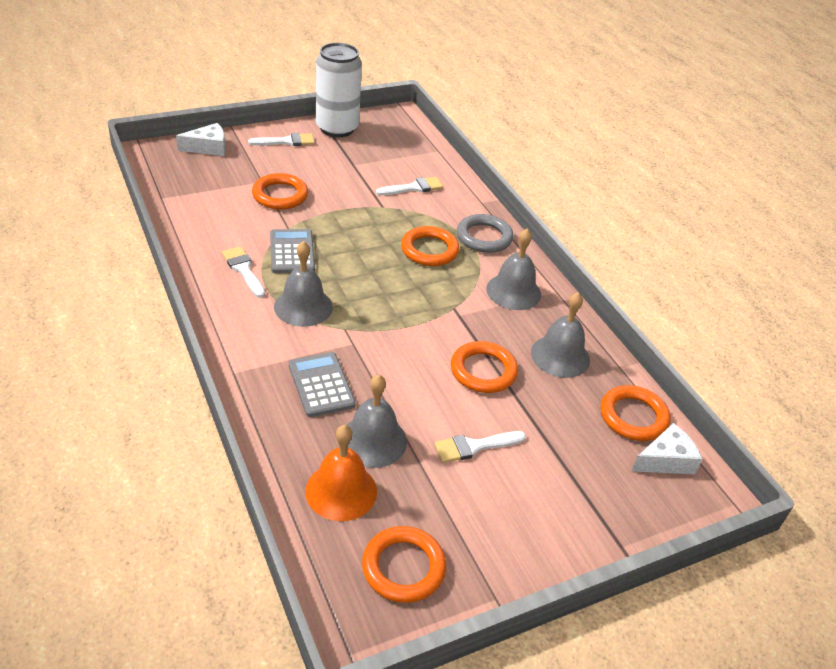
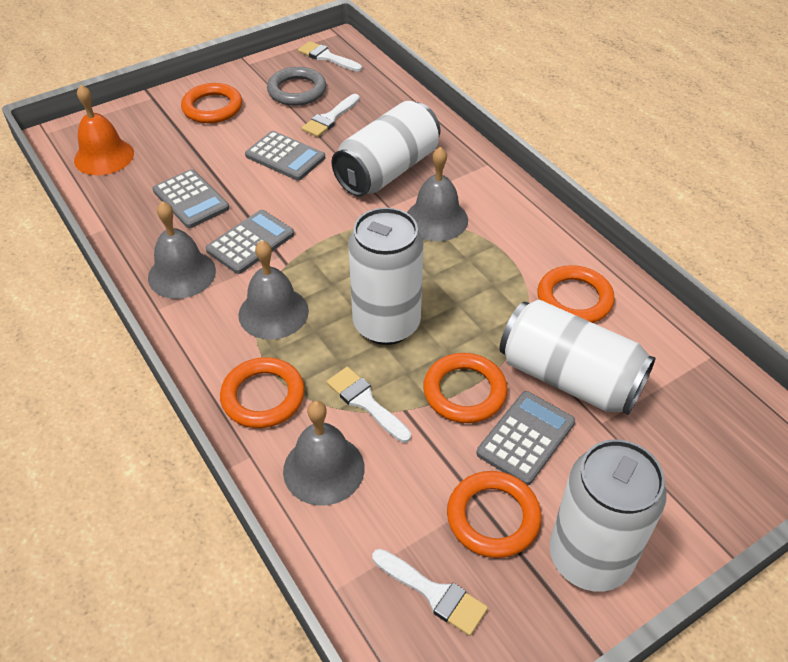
grey calculator: [270,229,315,273] [289,352,356,417] = 2 -> [153,169,230,228] [206,210,294,274] [245,131,325,180] [476,391,575,486] = 4
white can: [316,43,362,137] = 1 -> [331,101,440,197] [348,207,424,345] [500,299,656,415] [549,439,667,592] = 4
white cheese: [176,123,225,156] [631,423,703,474] = 2 -> none = 0

